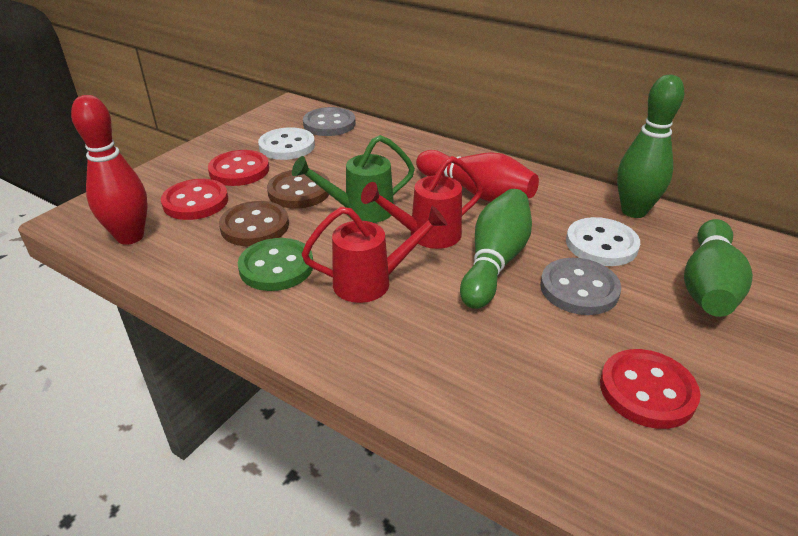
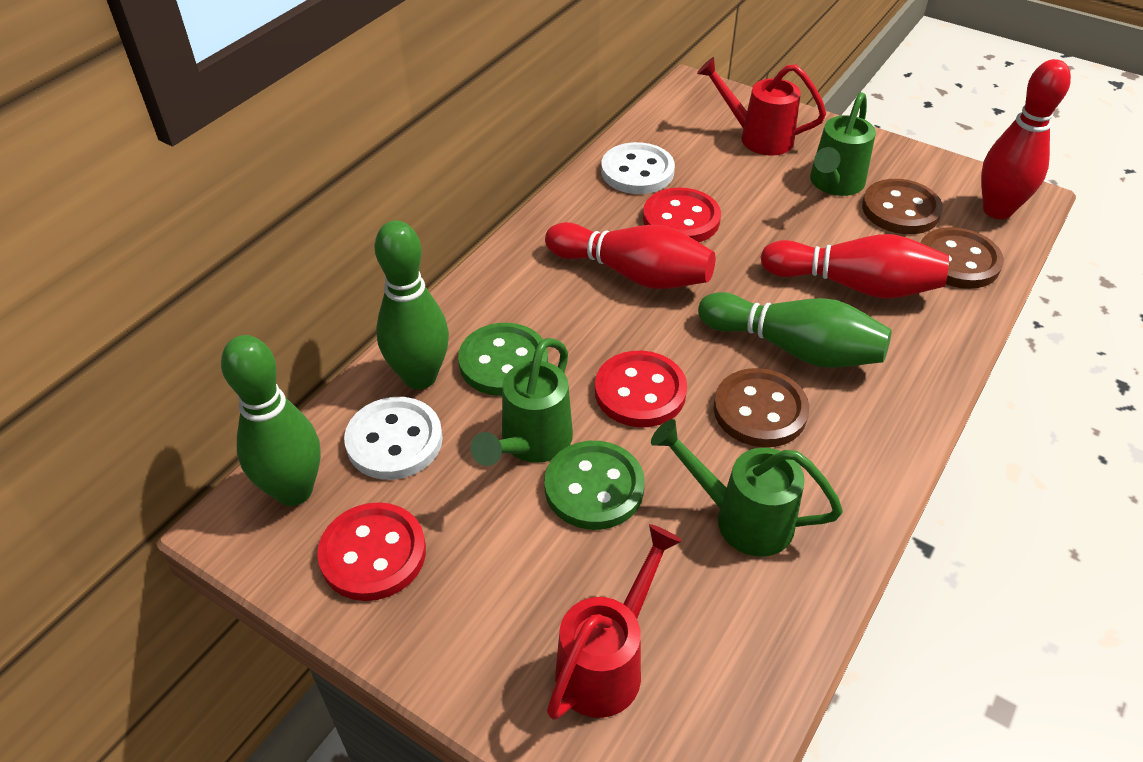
brown button: [219,201,289,246] [267,170,330,209] = 2 -> [714,368,809,447] [862,179,943,234] [921,227,1004,289] = 3
green button: [238,238,313,291] = 1 -> [458,323,548,396] [544,441,645,530] = 2
green watering can: [292,135,415,223] = 1 -> [470,338,573,466] [651,419,843,557] [810,92,876,196] = 3
grey button: [303,107,356,136] [540,258,621,315] = 2 -> none = 0
red bowling pin: [71,95,148,245] [416,150,539,202] = 2 -> [545,222,716,289] [760,234,949,299] [981,59,1071,219] = 3

